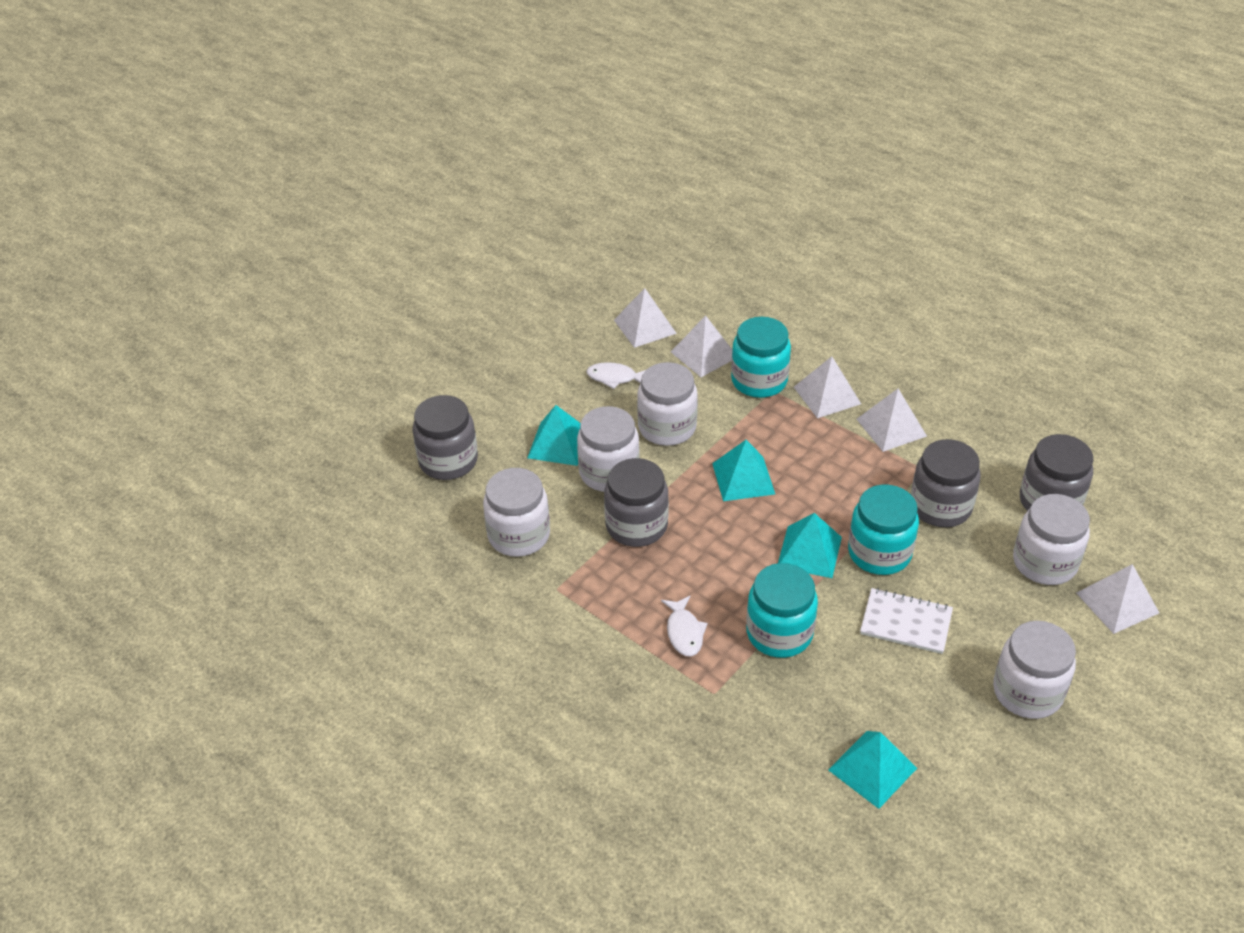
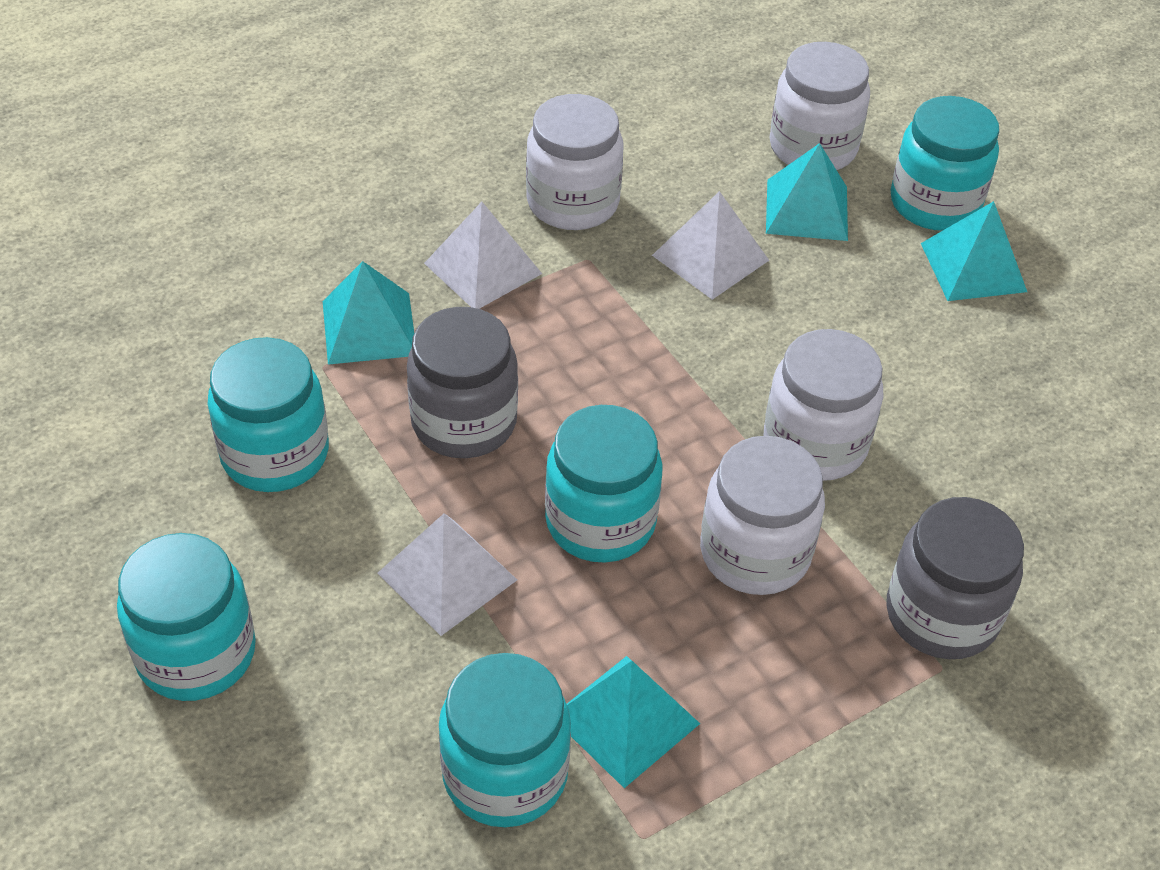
grey jar: [413,395,478,480] [604,458,669,547] [911,439,981,527] [1020,434,1093,511] = 4 -> [407,307,518,458] [886,497,1024,659] = 2
turquoise jar: [731,317,791,398] [746,563,818,658] [848,485,919,575] = 3 -> [117,533,256,701] [208,337,329,492] [439,653,571,827] [545,405,662,563] [891,96,999,231] = 5
white fish: [586,362,645,389] [661,596,708,657] = 2 -> none = 0
white jar: [483,468,550,557] [577,406,640,492] [637,362,698,446] [993,621,1076,719] [1013,494,1090,585] = 5 -> [526,94,623,230] [700,436,825,595] [764,329,883,481] [770,42,870,170] = 4
white notebook: [860,588,953,654] = 1 -> none = 0
white pyramid: [614,288,677,348] [671,315,732,377] [794,356,861,418] [857,389,927,452] [1076,564,1159,634] = 5 -> [378,513,517,636] [424,202,542,309] [652,191,769,300] = 3

